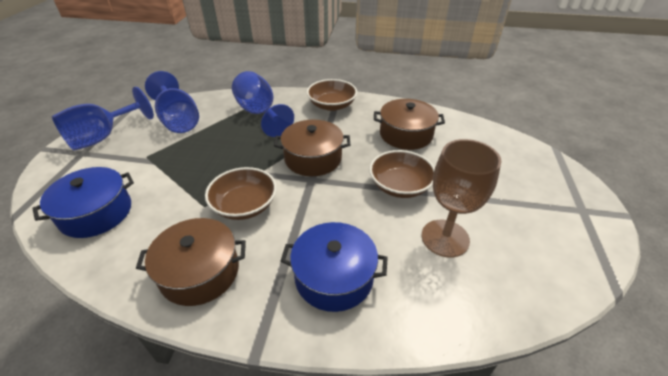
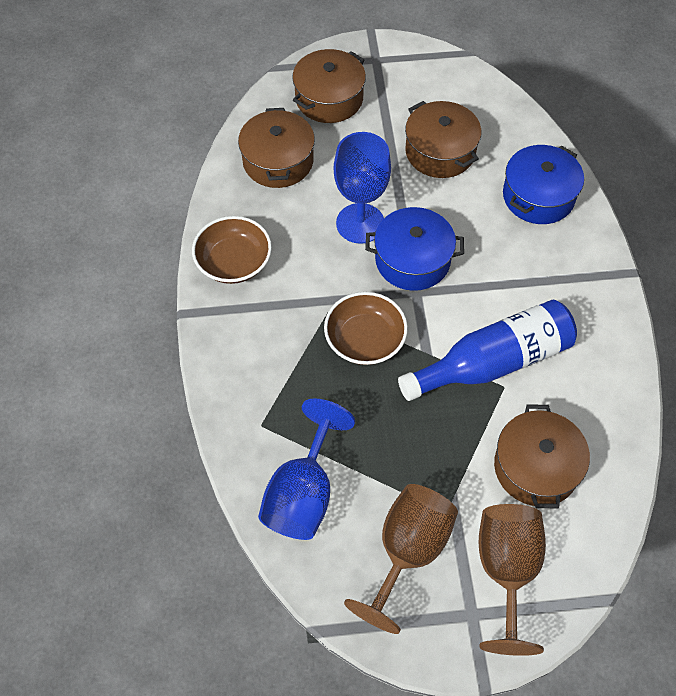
blue bottle: none = 0 -> [398,300,577,401] = 1
blue goblet: [52,87,154,151] [145,71,199,133] [232,71,294,137] = 3 -> [258,398,355,540] [334,132,391,244] = 2
brown bowl: [205,167,277,220] [307,79,357,111] [369,150,435,198] = 3 -> [192,216,272,284] [324,292,408,365] = 2
brown goblet: [422,139,502,257] = 1 -> [344,484,458,634] [479,504,546,656] = 2
brown pot: [136,218,246,306] [274,120,350,176] [374,99,445,150] = 3 -> [238,108,315,188] [292,49,366,123] [405,101,481,178] [494,404,590,508] = 4

